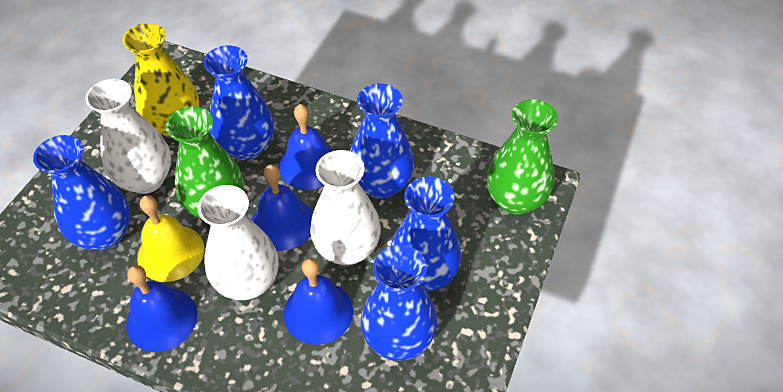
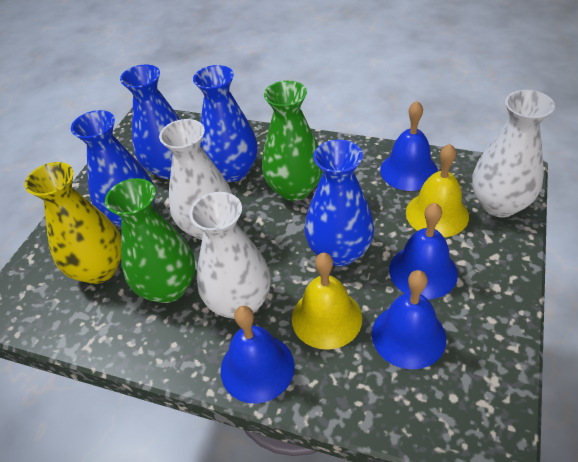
blue vase: [33,135,131,250] [204,45,274,160] [350,84,414,199] [361,245,437,361] [391,176,461,292] = 5 -> [71,110,155,227] [120,64,181,179] [193,65,258,182] [305,139,374,267] = 4
yellow bell: [137,195,204,282] = 1 -> [292,253,362,350] [406,144,469,237] = 2

